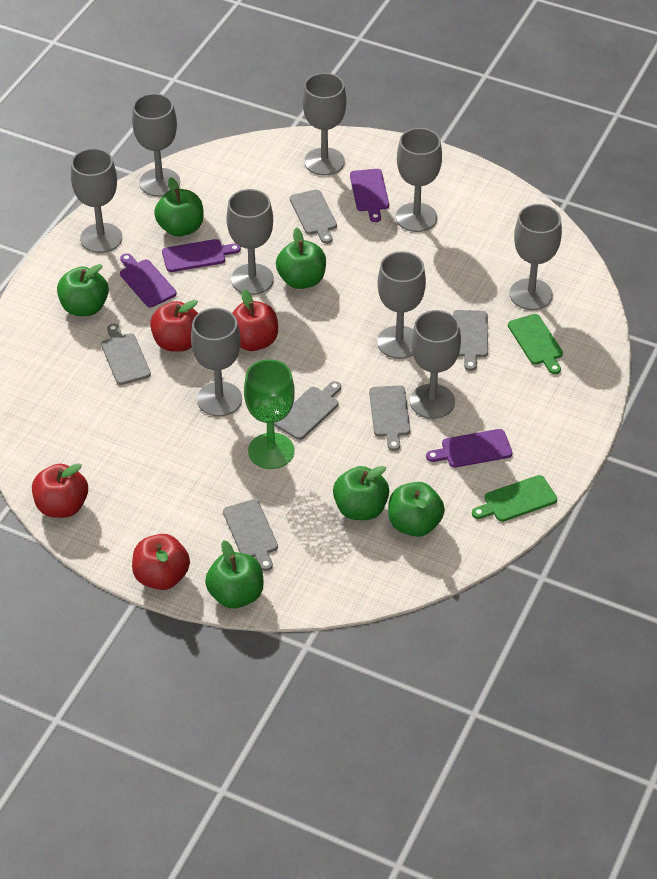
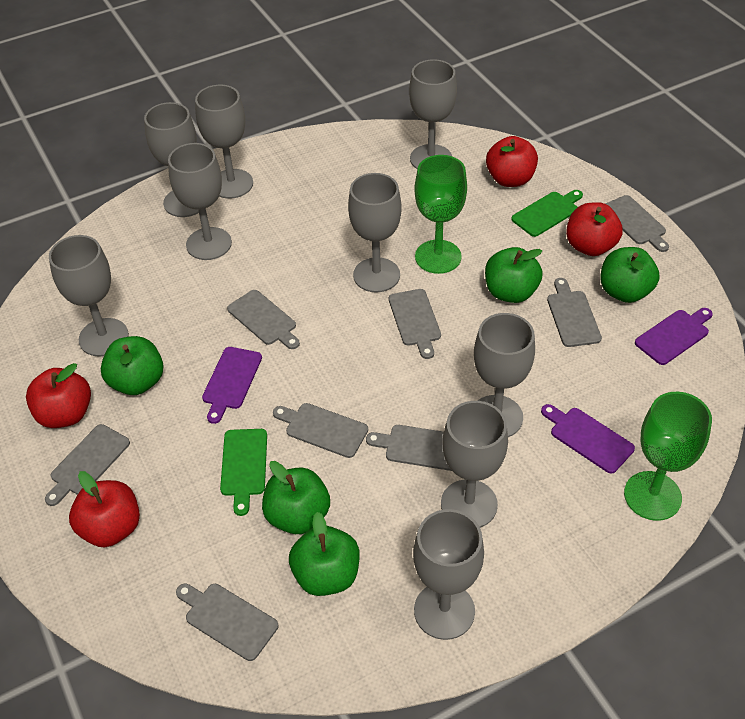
green apple: [57,264,109,316] [154,177,204,237] [205,540,264,608] [276,228,326,289] [333,466,389,520] [388,482,445,537] = 6 -> [101,336,164,395] [262,461,330,534] [289,512,360,596] [485,247,543,303] [601,247,659,303] = 5
green goblet: [244,359,295,469] = 1 -> [414,155,467,274] [624,392,712,521] = 2
grey cutting board: [101,324,151,385] [223,499,278,571] [274,381,341,440] [290,189,337,244] [369,385,410,451] [453,310,488,371] = 6 -> [45,424,130,506] [176,584,278,661] [227,290,300,349] [273,403,368,458] [366,425,452,471] [389,289,441,359] [547,278,602,347] [605,195,669,252] = 8
purple cutting board: [120,253,177,307] [162,239,241,272] [350,169,389,222] [426,429,512,468] = 4 -> [202,347,262,424] [541,404,635,474] [635,308,713,365] = 3

